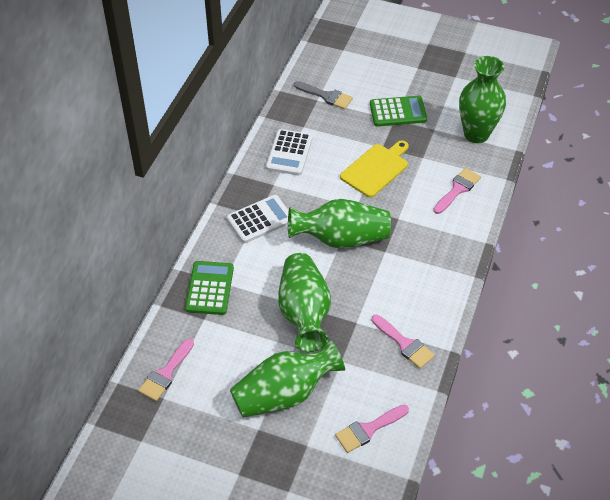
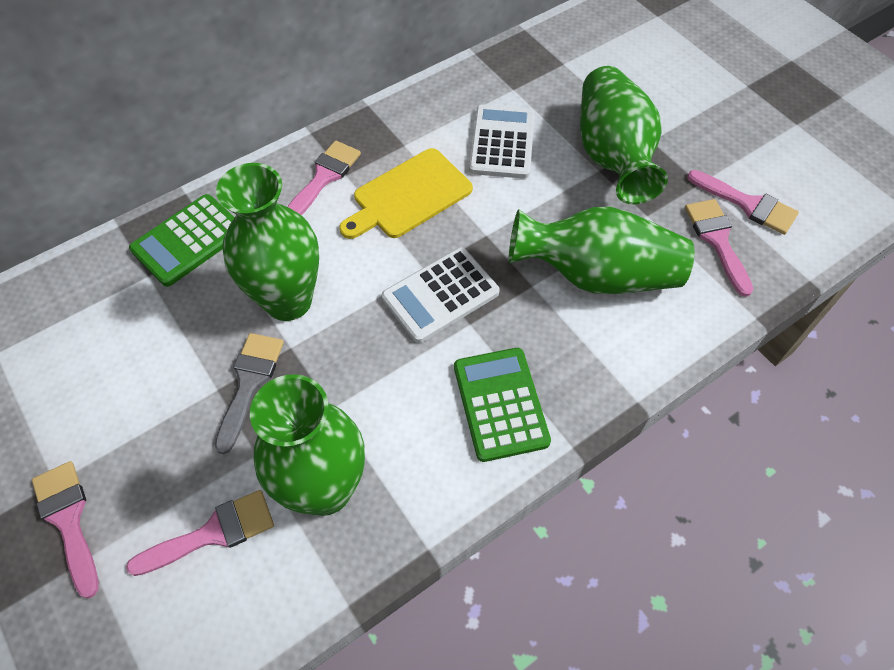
pink brush: [138,339,194,401] [335,405,409,453] [372,315,435,369] [433,168,481,214] = 4 -> [32,461,99,598] [126,490,274,576] [287,140,361,215] [685,199,753,297] [687,170,799,235] = 5

